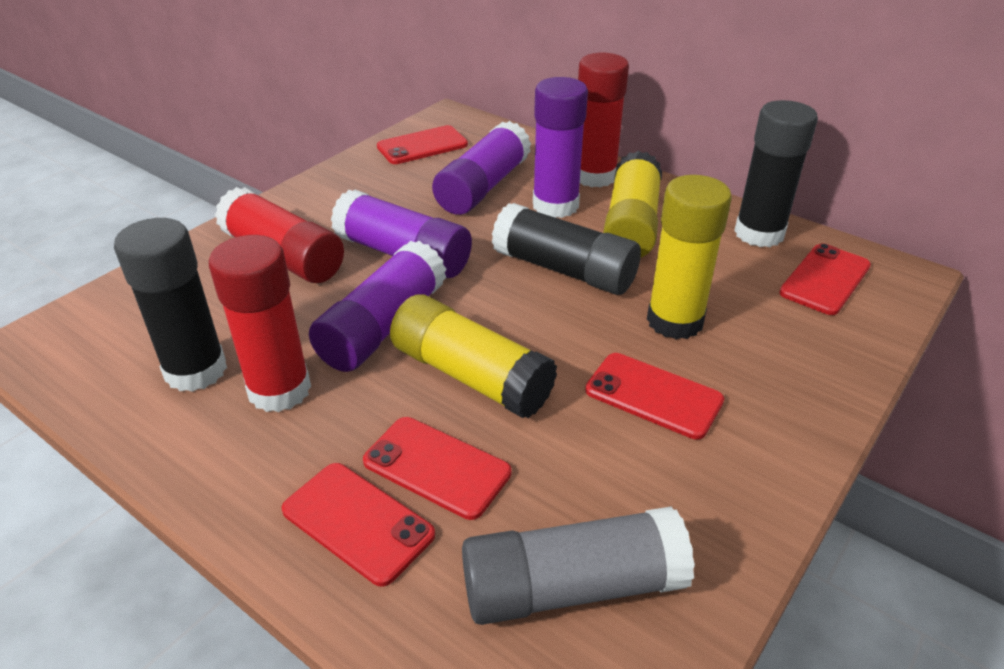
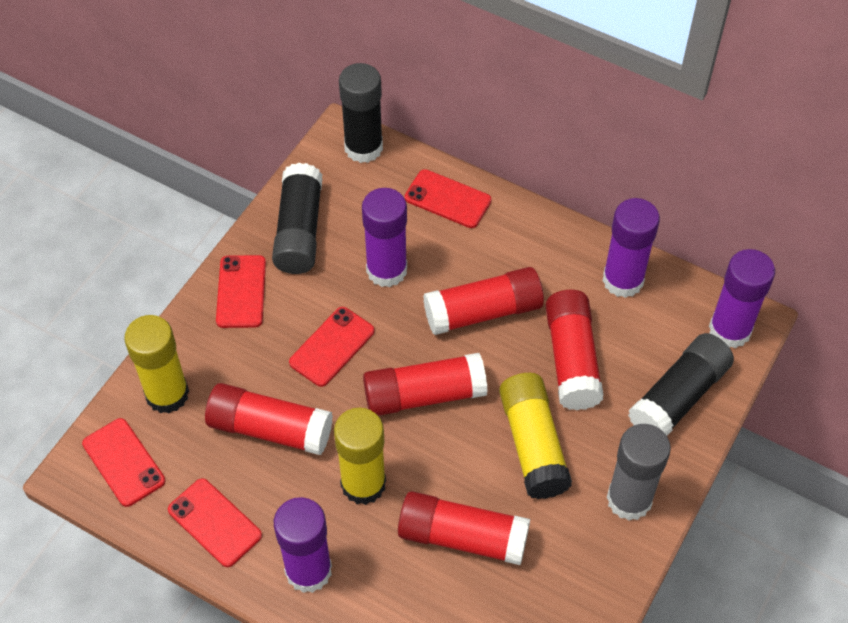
red glue stick: [209,235,311,412] [215,187,344,283] [578,53,629,188] = 3 -> [205,383,333,455] [363,353,488,416] [398,491,530,565] [423,267,544,335] [545,290,604,410] = 5

